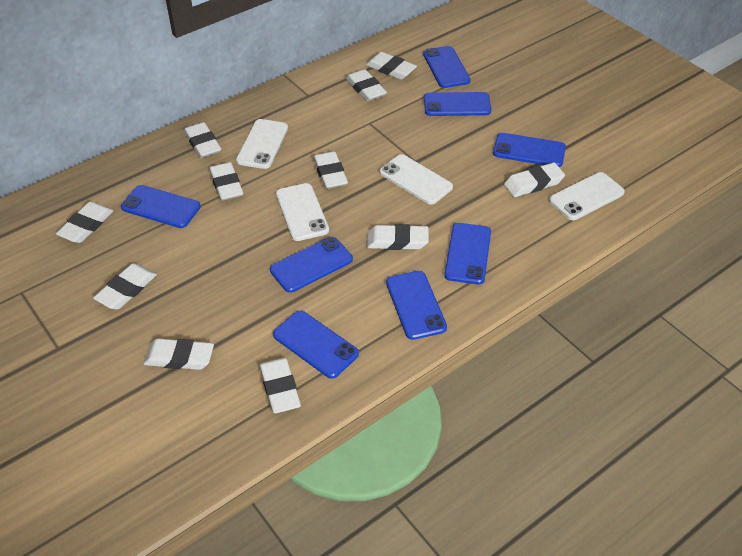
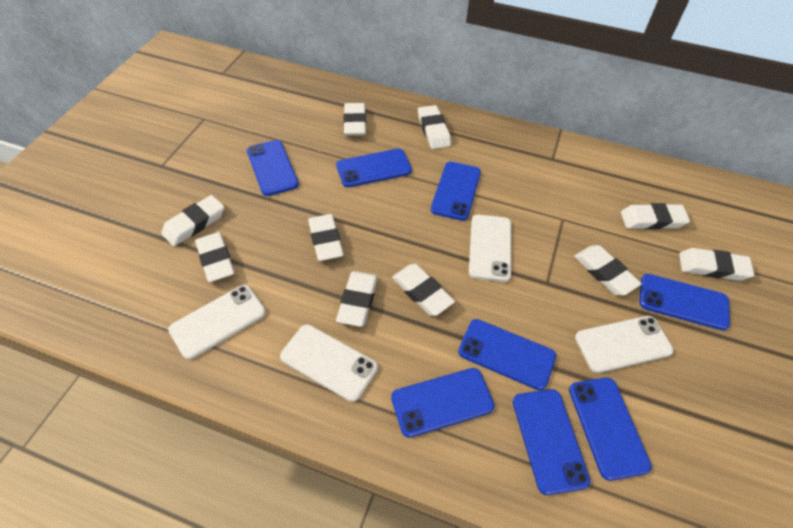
white eraser: [56,201,114,243] [93,263,157,310] [143,338,214,370] [184,122,221,158] [209,162,243,201] [259,358,301,413] [313,151,348,189] [346,69,387,101] [366,52,417,80] [367,224,429,250] [504,162,565,197] = 11 -> [161,195,224,246] [195,232,235,282] [308,214,344,261] [336,271,378,327] [343,103,366,136] [392,264,455,316] [418,105,451,149] [574,245,642,295] [621,203,690,229] [679,248,754,281] = 10

